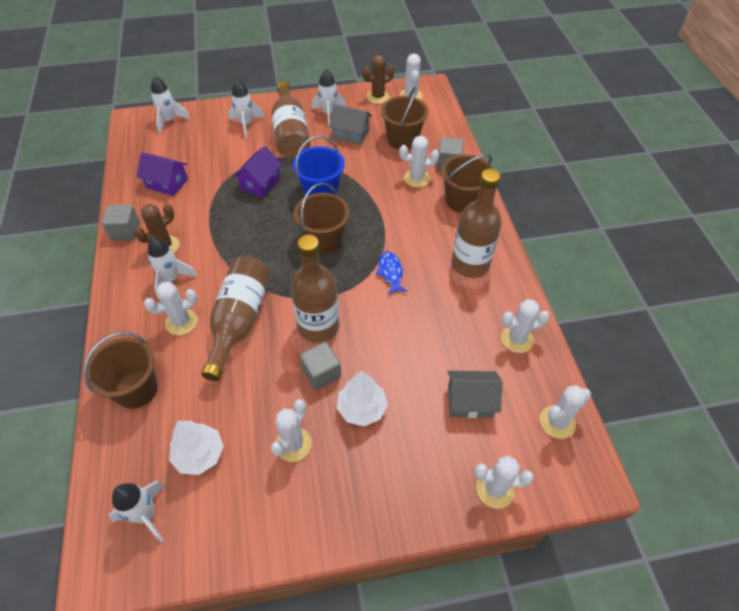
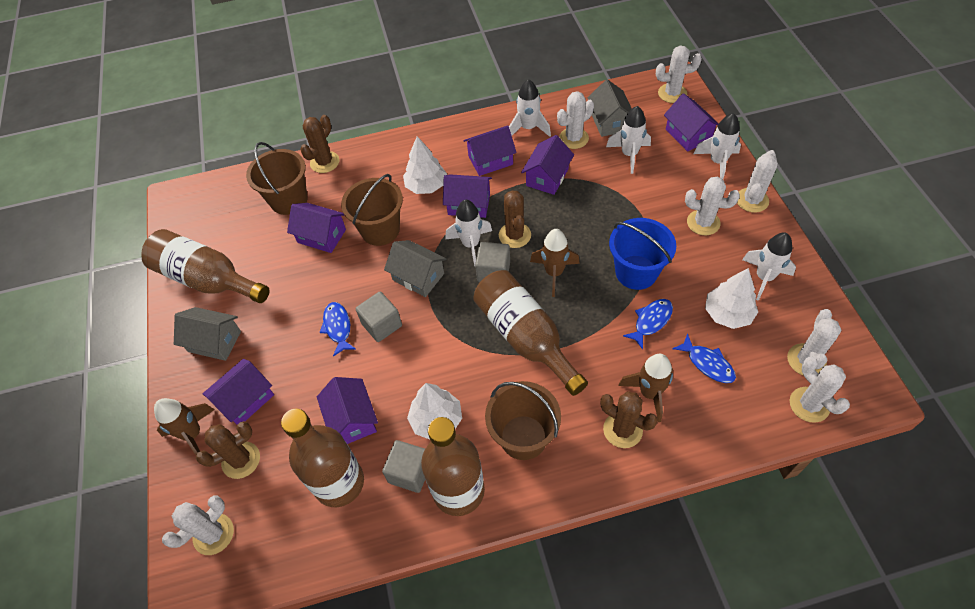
blue fish: [376,251,408,294] = 1 -> [319,302,356,357] [623,299,673,349] [672,333,736,383] = 3
brown bucket: [84,332,158,409] [294,183,350,254] [381,86,429,150] [441,154,493,213] = 4 -> [246,142,308,215] [341,174,403,246] [485,381,561,460] = 3
brown cactus: [134,204,179,253] [362,55,394,104] = 2 -> [196,421,260,479] [300,115,339,173] [499,190,531,248] [600,391,658,448] = 4
brown rocket: none = 0 -> [154,398,215,455] [530,229,580,297] [618,354,673,422] = 3
grey house: [329,104,372,145] [448,371,503,418] = 2 -> [174,307,241,361] [384,240,447,297] [587,79,632,137] = 3
purple house: [137,153,188,196] [233,146,282,197] = 2 -> [203,359,274,425] [287,203,346,253] [317,377,378,444] [443,174,492,218] [463,125,517,176] [521,135,574,195] [664,93,719,152] = 7
white tree: [169,421,224,475] [337,371,388,427] = 2 -> [403,136,447,194] [407,383,462,439] [705,268,758,329] = 3

